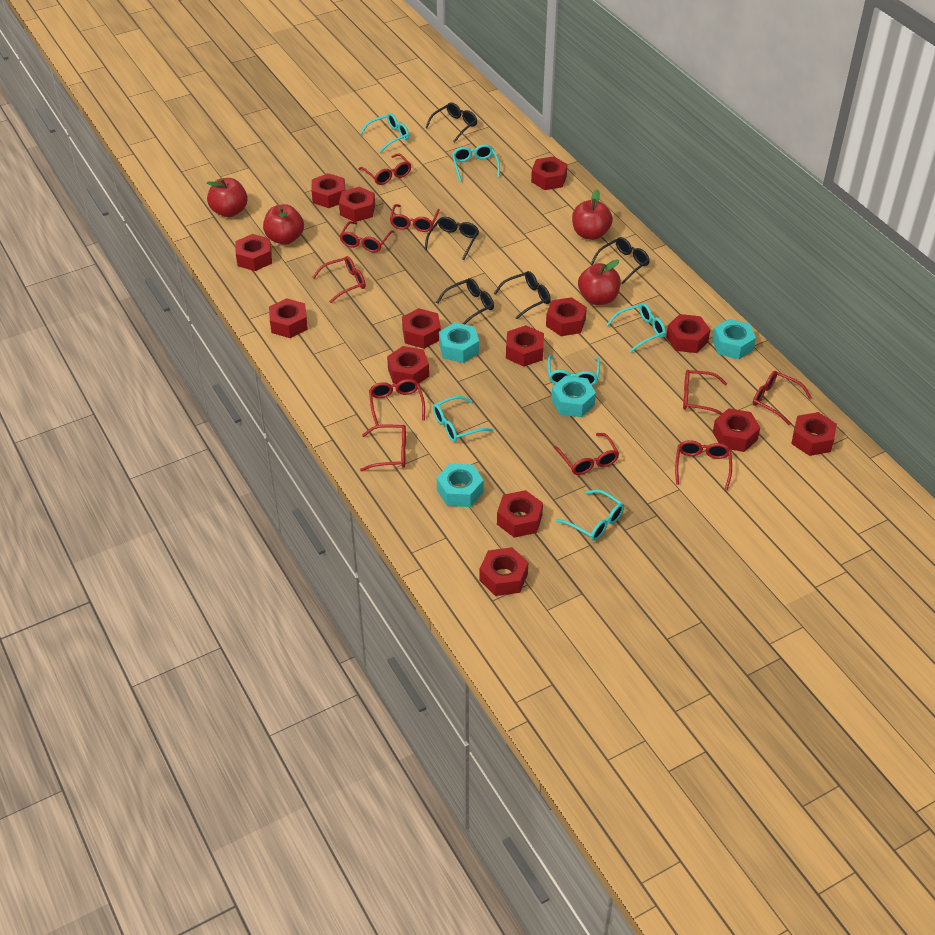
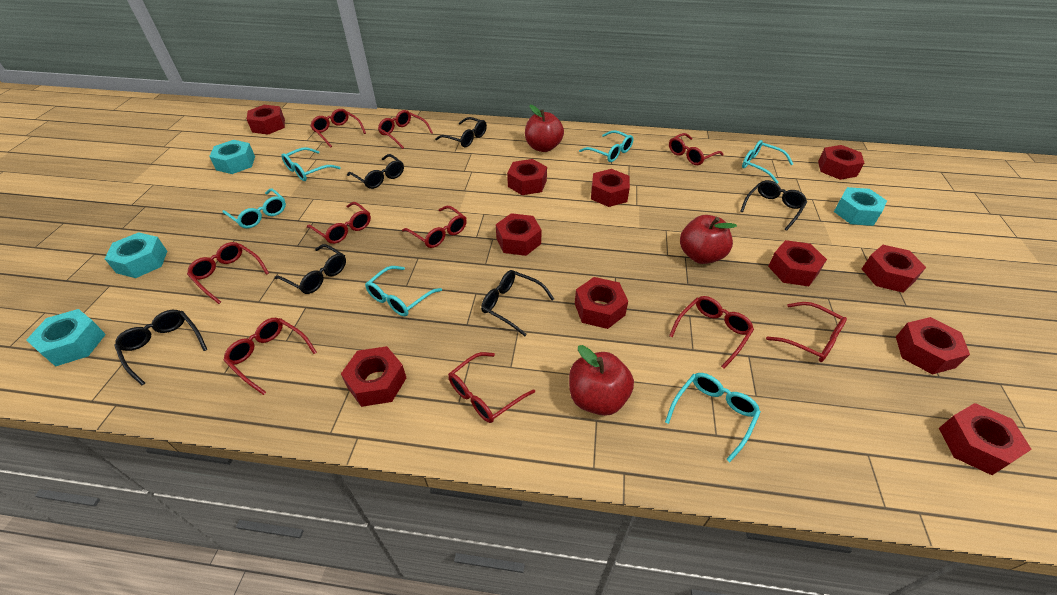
black glasses: [424,217,479,260] [425,103,477,142] [436,278,494,324] [494,271,551,319] [591,237,650,284] = 5 -> [114,310,207,385] [275,244,346,294] [347,154,404,189] [435,117,487,147] [481,270,554,336] [740,180,807,231] = 6
red apple: [207,178,248,217] [263,204,304,245] [572,189,613,240] [578,259,621,305] = 4 -> [525,105,564,152] [569,345,634,416] [680,215,737,264] = 3
red nut: [235,234,272,271] [269,298,308,338] [311,173,345,208] [339,187,375,222] [387,346,429,384] [402,308,441,349] [479,547,528,596] [497,490,543,538] [506,325,544,367] [531,156,568,190] [546,297,587,336] [666,314,710,353] [713,408,760,452] [791,412,837,456] = 14 -> [247,105,285,135] [341,346,406,407] [496,213,542,256] [507,159,547,195] [575,277,628,329] [591,169,630,207] [768,240,827,286] [818,145,864,180] [862,245,926,293] [896,317,970,375] [939,403,1032,475] = 11

